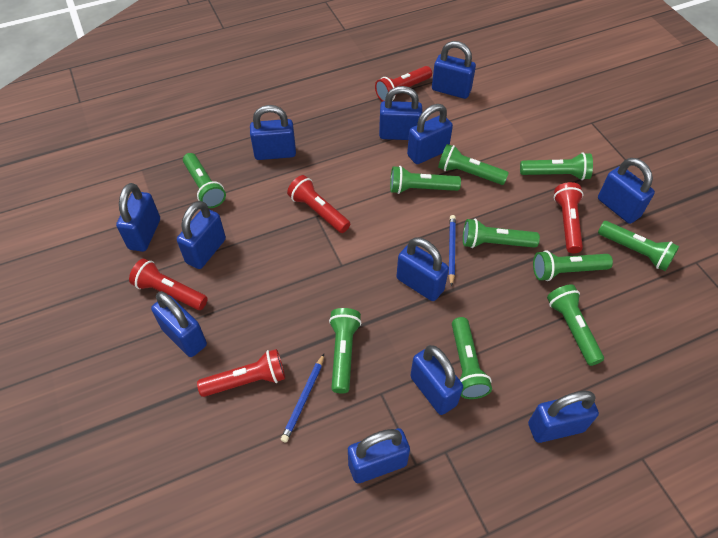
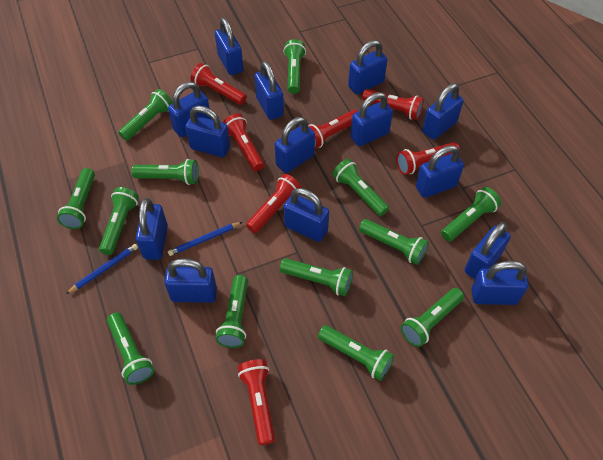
blue padlock: [116,183,160,252] [151,291,207,357] [177,201,226,269] [250,105,296,160] [348,428,410,483] [379,86,422,140] [397,237,449,301] [407,104,453,164] [410,345,463,415] [432,41,476,99] [528,391,599,443] [598,158,655,224] = 12 -> [136,198,168,260] [164,258,217,303] [168,82,211,137] [185,106,230,157] [215,18,243,75] [254,61,284,120] [275,117,315,173] [284,188,329,242] [348,40,387,94] [350,92,393,146] [416,145,464,198] [422,83,463,140] [464,222,511,279] [472,261,529,305] = 14
green flashlight: [183,153,226,208] [329,308,361,394] [390,166,461,194] [438,144,509,185] [452,317,492,399] [463,219,540,248] [520,152,593,180] [533,250,613,281] [547,284,604,366] [598,221,679,271] = 10 -> [57,168,95,229] [99,187,139,255] [107,312,154,385] [118,89,173,141] [131,159,199,185] [216,275,248,348] [280,258,353,296] [283,39,306,94] [318,325,394,381] [332,159,389,216] [359,219,429,265] [401,288,464,347] [441,187,501,242] = 13
red flashlight: [129,259,208,310] [197,349,285,397] [287,175,350,233] [375,66,432,102] [554,182,583,253] = 5 -> [191,63,247,105] [223,114,264,171] [238,359,275,445] [246,174,302,233] [308,110,358,149] [362,89,424,120] [396,142,460,175] = 7

